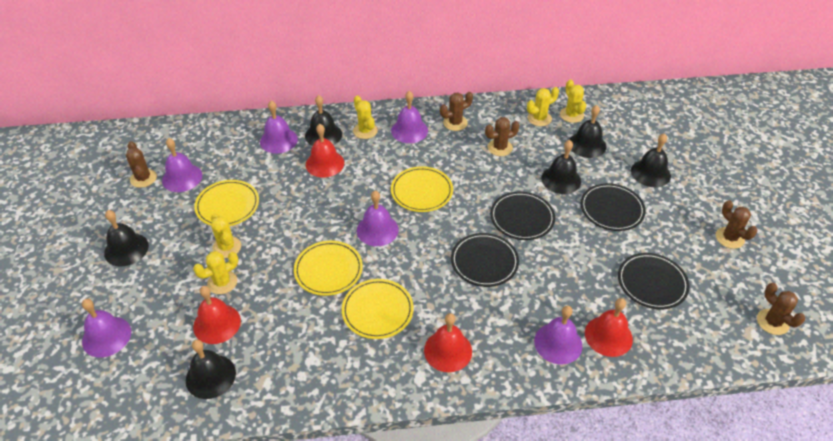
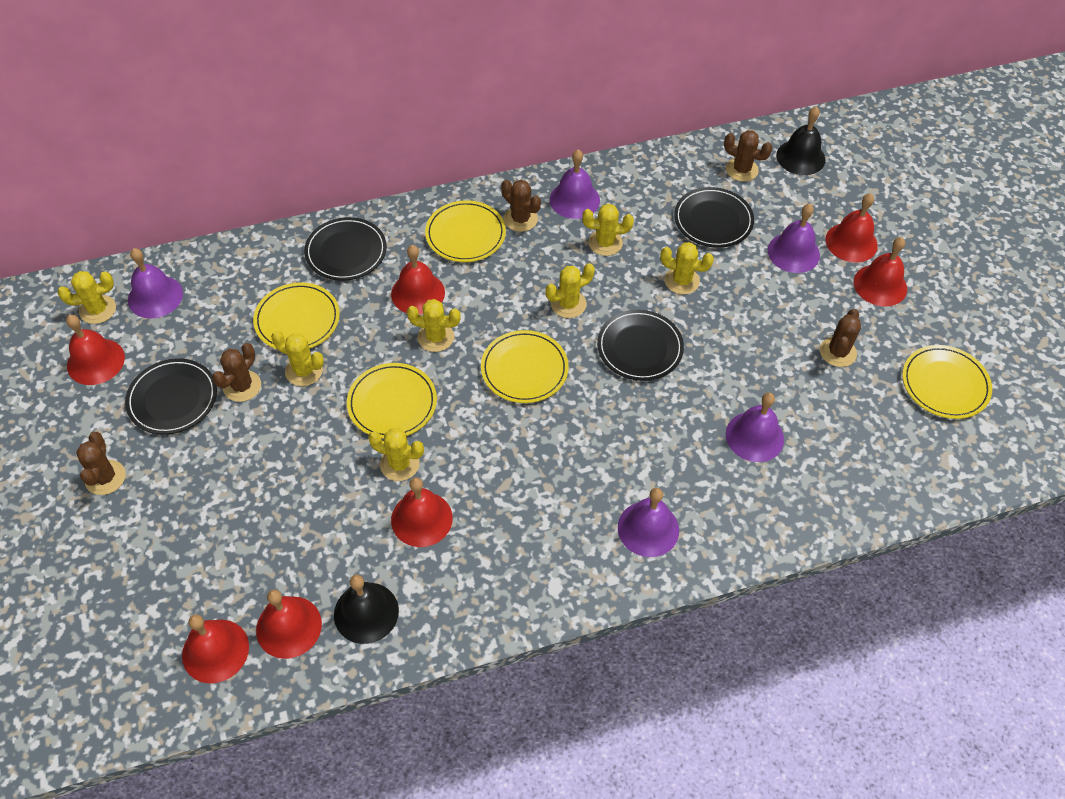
black bell: [104,210,149,266] [186,339,236,399] [305,95,342,146] [541,140,581,194] [569,105,606,158] [631,133,671,187] = 6 -> [334,575,399,644] [776,106,826,175] = 2
purple bell: [82,299,131,358] [162,138,202,192] [260,101,298,154] [357,191,399,246] [391,91,428,143] [534,306,582,365] = 6 -> [128,248,183,318] [550,150,600,219] [618,488,679,557] [726,392,784,462] [768,204,820,273] = 5
red bell: [193,286,241,344] [306,124,344,178] [424,313,472,372] [585,298,633,357] = 4 -> [66,315,125,385] [182,614,249,683] [256,589,322,659] [391,245,445,315] [391,477,453,547] [826,193,878,263] [854,237,907,307] = 7
yellow cactus: [193,251,238,294] [211,213,241,258] [353,95,378,139] [527,87,559,126] [560,79,586,123] = 5 -> [58,271,116,324] [271,331,324,386] [368,428,424,481] [407,299,461,352] [546,263,595,318] [582,204,634,256] [660,242,714,294] = 7
yellow plate: [194,180,259,226] [294,241,363,296] [342,279,414,339] [391,166,453,212] = 4 -> [253,283,340,349] [347,363,437,439] [425,200,506,262] [481,330,569,403] [902,345,992,419] = 5

